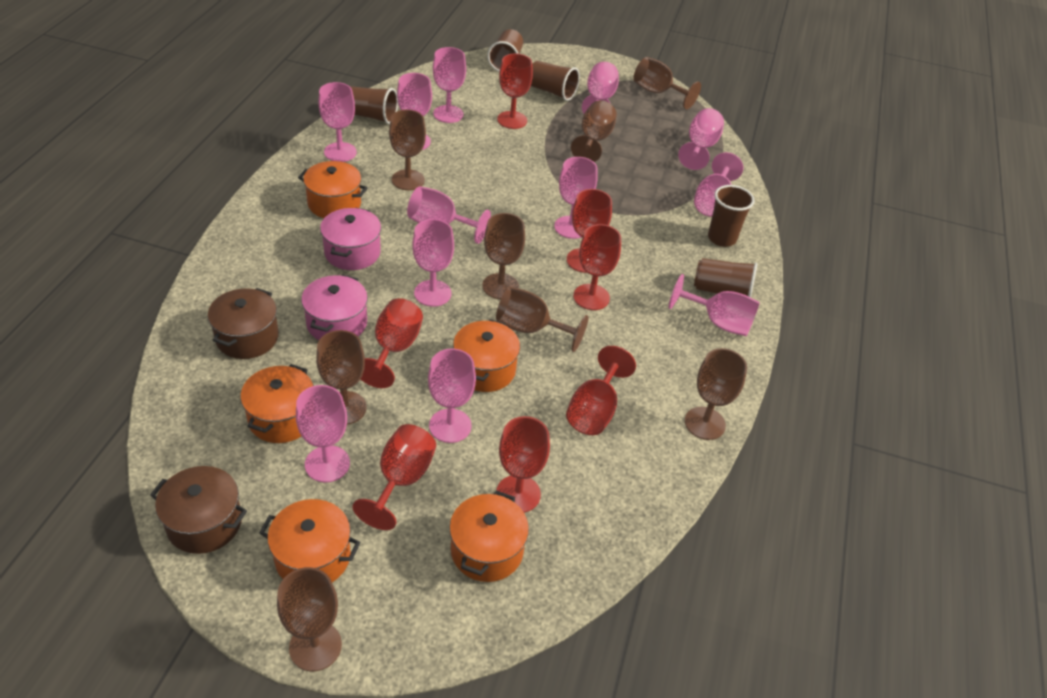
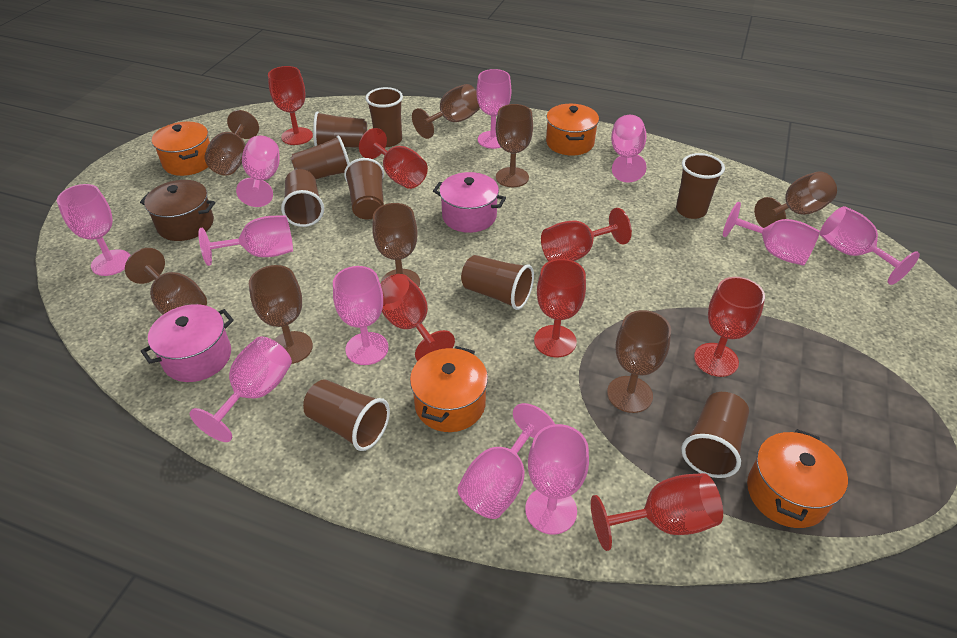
brown cup: [350,86,398,124] [487,29,523,72] [531,61,580,101] [694,258,758,298] [708,185,755,247] = 5 -> [281,169,324,227] [290,136,350,179] [303,379,390,451] [313,111,367,148] [344,158,384,220] [365,87,403,147] [461,255,534,310] [676,153,725,219] [681,392,749,478] = 9
brown pot: [150,466,247,554] [208,288,279,359] = 2 -> [140,180,215,241] = 1
orange pot: [240,364,314,443] [259,499,361,582] [298,161,368,218] [449,490,529,582] [453,319,520,392] = 5 -> [152,122,210,176] [410,346,488,432] [546,104,599,156] [747,429,848,528] = 4
pink goblet: [296,385,350,482] [319,82,357,162] [397,73,432,150] [407,186,491,244] [412,219,454,307] [428,348,476,443] [433,47,466,123] [554,157,597,239] [582,62,619,114] [669,274,760,336] [678,108,724,170] [694,152,743,217] = 12 -> [57,184,131,276] [190,336,292,442] [198,215,293,266] [236,136,280,207] [333,266,389,365] [457,403,555,519] [477,69,511,149] [525,424,589,534] [611,115,647,183] [723,202,820,266] [820,206,920,285] = 11

